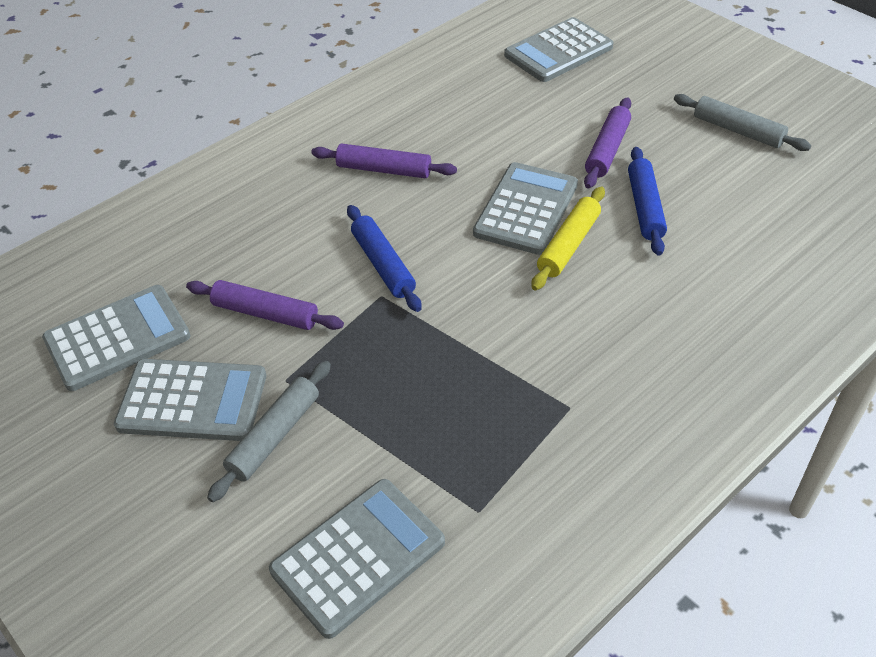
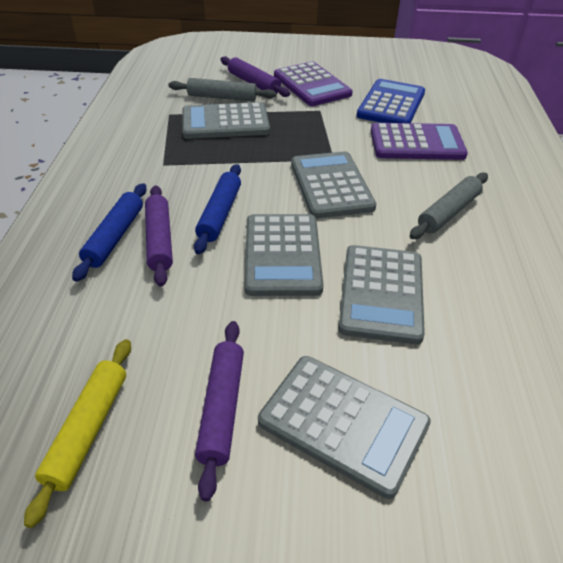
blue calculator: none = 0 -> [357,79,425,123] = 1
purple calculator: none = 0 -> [274,61,353,106] [371,123,468,160] = 2

